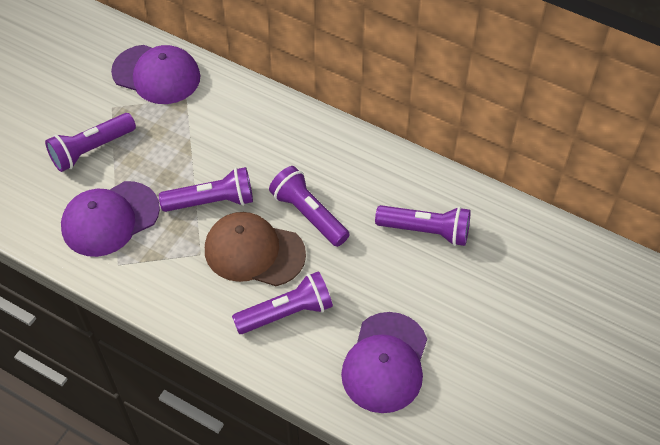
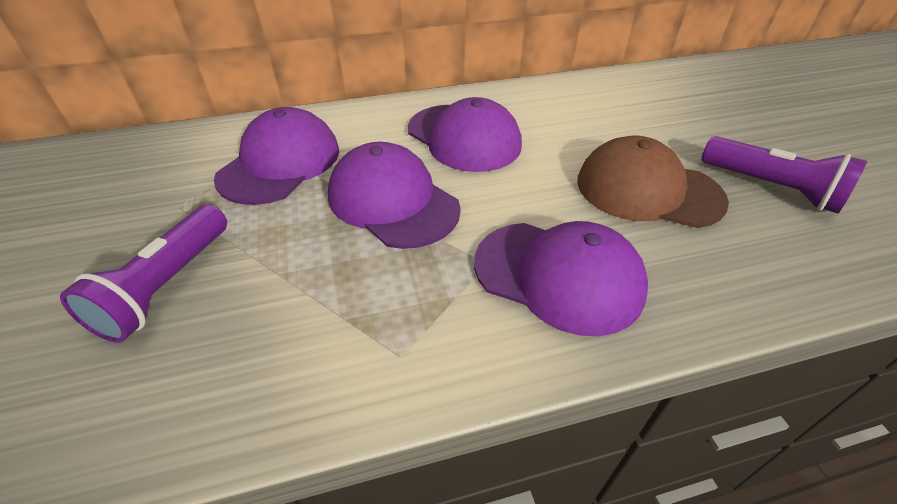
purple cap: [61,181,160,257] [111,45,201,104] [341,312,427,413] = 3 -> [214,107,339,205] [328,142,461,249] [408,97,522,172] [474,221,648,336] = 4
purple flashlight: [45,113,136,172] [159,167,253,212] [232,271,333,334] [269,166,350,247] [375,205,471,246] = 5 -> [60,205,227,343] [701,136,867,214] = 2

